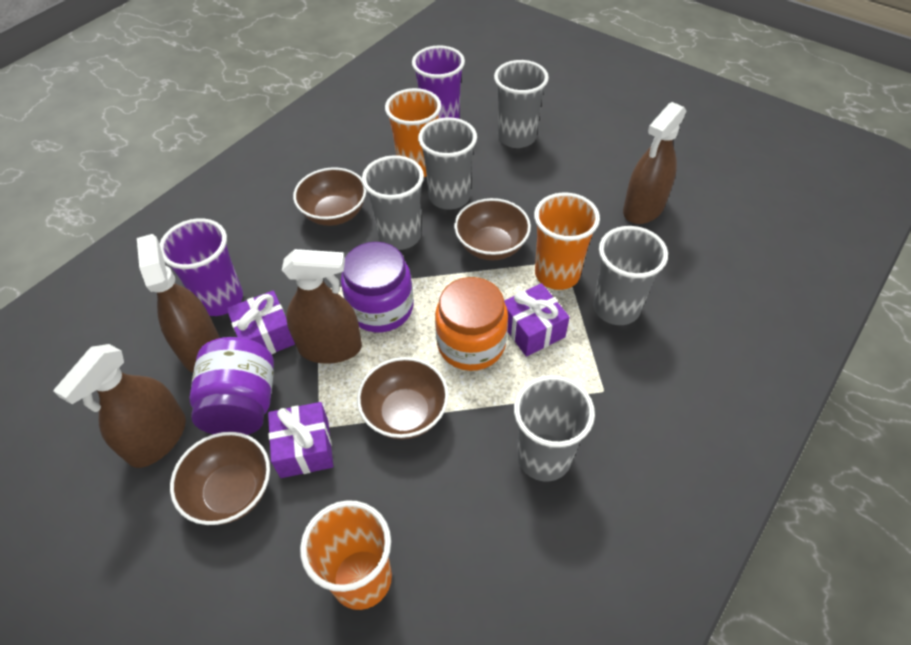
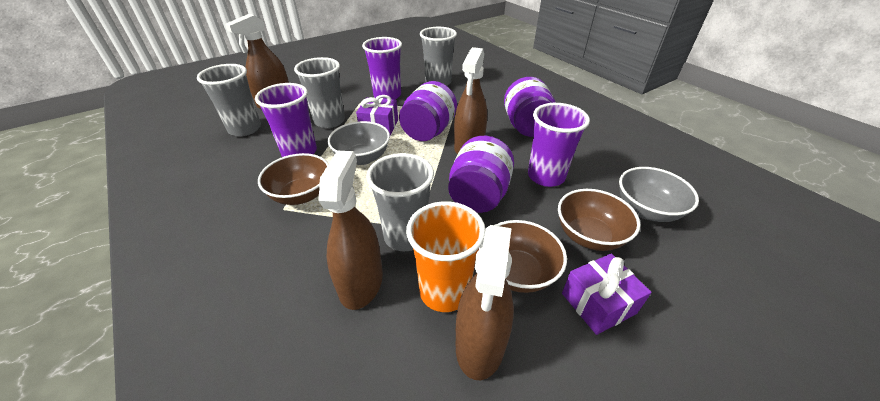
brown bowl: [170,432,270,525] [293,167,367,226] [357,357,449,440] [454,198,531,260] = 4 -> [258,153,328,205] [479,220,567,293] [558,189,640,251] = 3
grey bowl: none = 0 -> [328,121,390,165] [619,167,699,222] = 2
grey cup: [362,155,424,250] [418,117,477,210] [494,60,549,148] [514,375,595,482] [593,226,668,325] = 5 -> [197,64,261,136] [294,57,345,128] [366,153,434,251] [420,27,457,86] = 4
orange cup: [300,500,392,610] [385,88,441,177] [534,192,600,290] = 3 -> [406,201,485,312] = 1
orange jar: [435,277,508,371] = 1 -> none = 0
purple cup: [160,218,243,316] [412,45,465,119] = 2 -> [255,83,317,157] [362,37,402,100] [528,103,590,187] = 3
purple gift: [226,290,295,354] [268,402,333,478] [504,283,570,357] = 3 -> [356,95,398,135] [562,254,652,335] = 2
purple jar: [189,337,274,435] [341,242,414,332] = 2 -> [399,81,457,141] [448,136,514,213] [504,77,556,137] = 3

